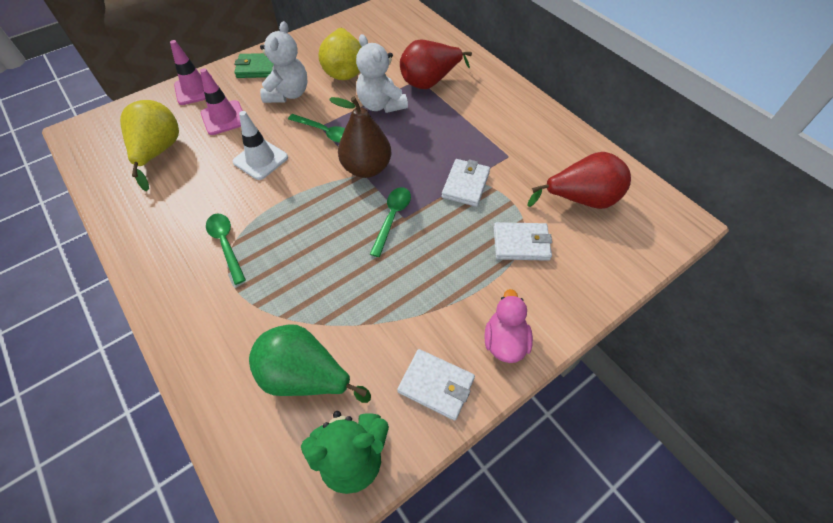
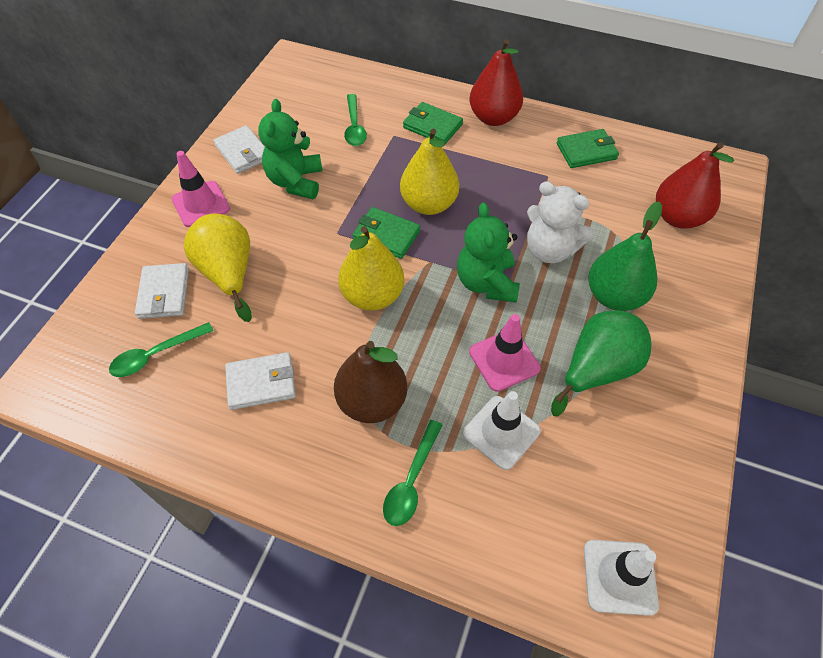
green pear: [249,324,371,403] = 1 -> [551,310,651,417] [588,201,662,311] = 2
green teddy bear: [301,411,389,494] = 1 -> [258,99,323,199] [457,202,520,303] = 2
green wallet: [234,53,274,78] = 1 -> [352,207,420,259] [403,102,463,144] [557,129,619,168] = 3
pink duck: [485,289,533,363] = 1 -> none = 0
white teddy bear: [260,21,308,103] [356,34,408,113] = 2 -> [527,181,594,263] = 1
white traffic cone: [233,111,288,180] = 1 -> [463,391,541,470] [584,540,659,616] = 2
yellow pear: [120,100,179,191] [318,27,362,80] = 2 -> [184,213,252,322] [338,226,404,311] [400,128,459,215] = 3

